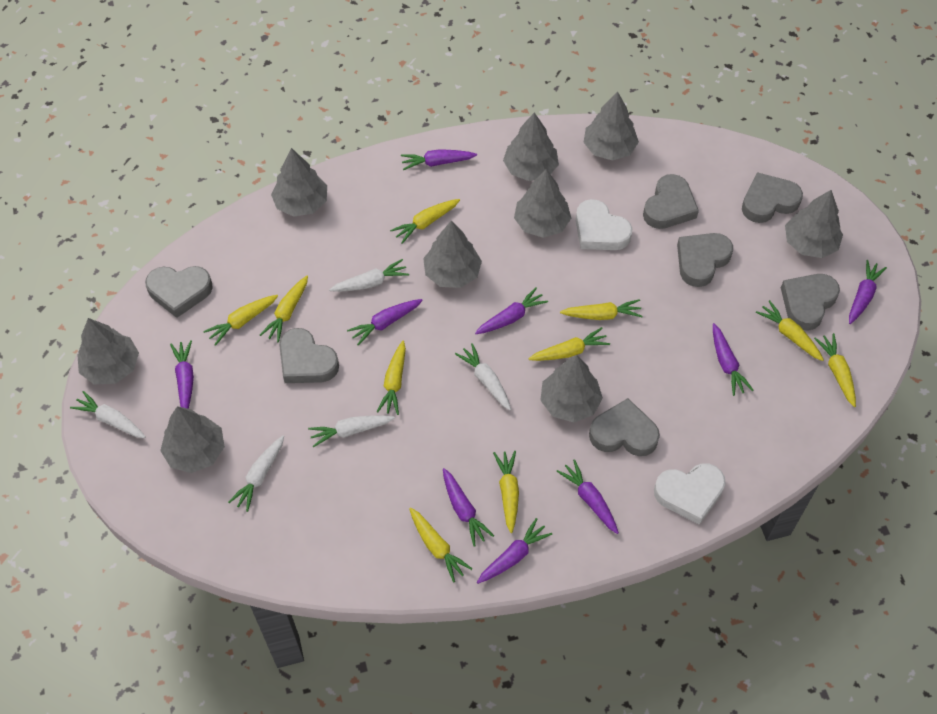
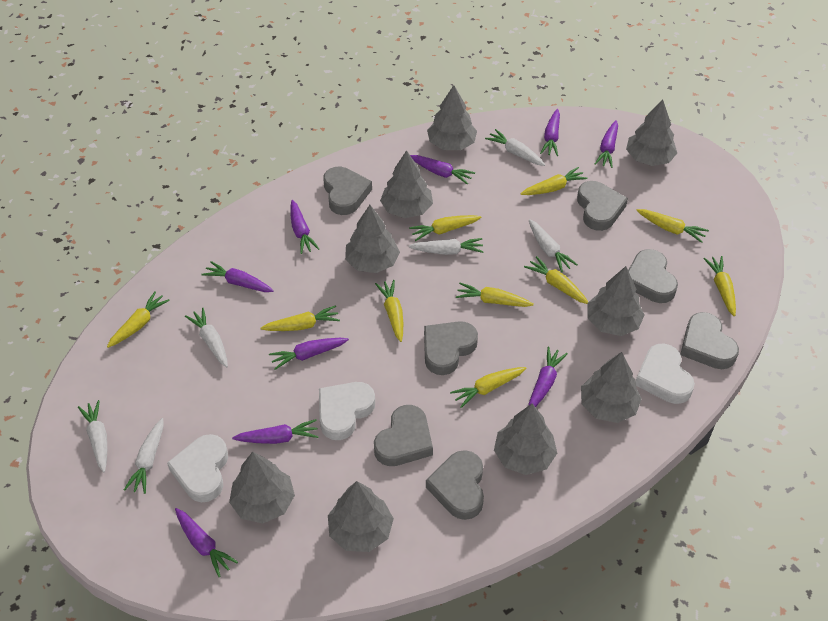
white carrot: [70,391,145,438] [228,436,284,512] [308,415,395,447] [329,259,409,292] [455,343,511,410] = 5 -> [78,400,107,472] [124,418,164,494] [185,308,228,367] [408,238,484,255] [485,129,545,166] [529,219,578,272] = 6
white heart: [576,199,632,250] [654,463,726,525] = 2 -> [167,434,228,502] [319,382,375,440] [636,344,695,404] = 3

